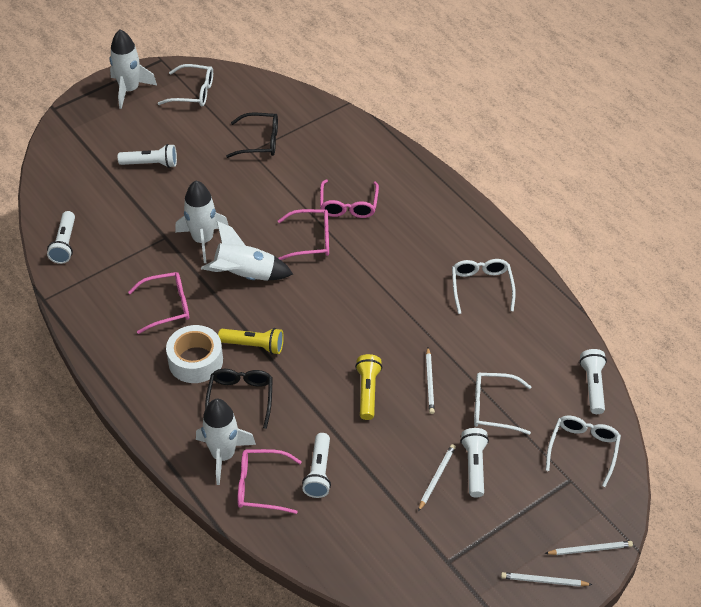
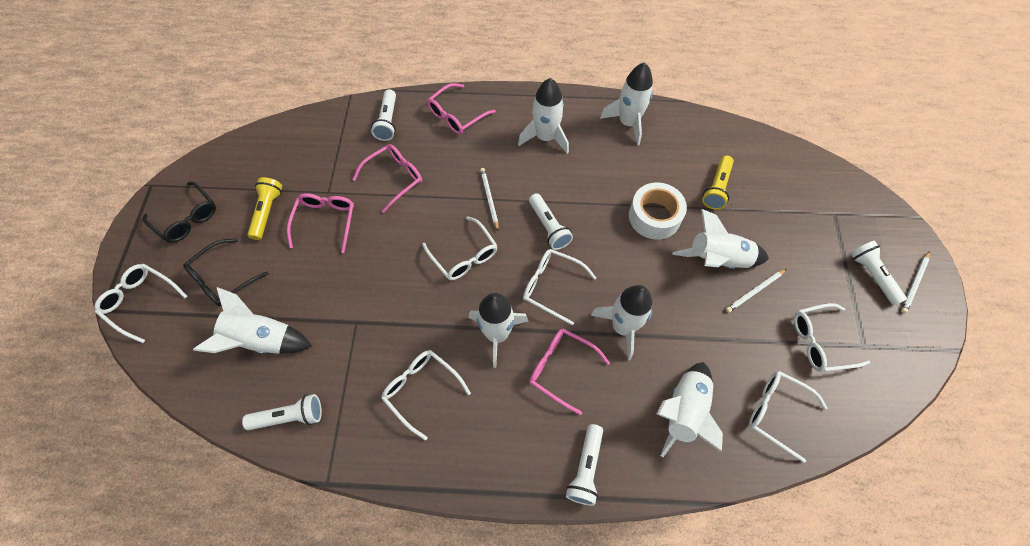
white glasses: [158,64,213,107] [452,259,516,314] [474,373,532,435] [546,416,621,487] = 4 -> [94,264,188,343] [381,350,471,440] [422,216,498,280] [523,249,596,326] [749,371,827,463] [794,303,870,372] = 6
white pencil: [418,444,456,511] [426,348,435,414] [501,572,593,587] [545,541,633,555] = 4 -> [480,168,498,231] [726,269,787,313] [901,251,930,313] = 3
white rocket: [109,29,157,109] [175,181,229,263] [196,399,256,485] [201,221,293,281] = 4 -> [193,287,312,354] [469,293,528,368] [518,78,569,154] [591,285,652,360] [600,62,653,146] [657,362,723,457] [672,209,769,269] = 7

